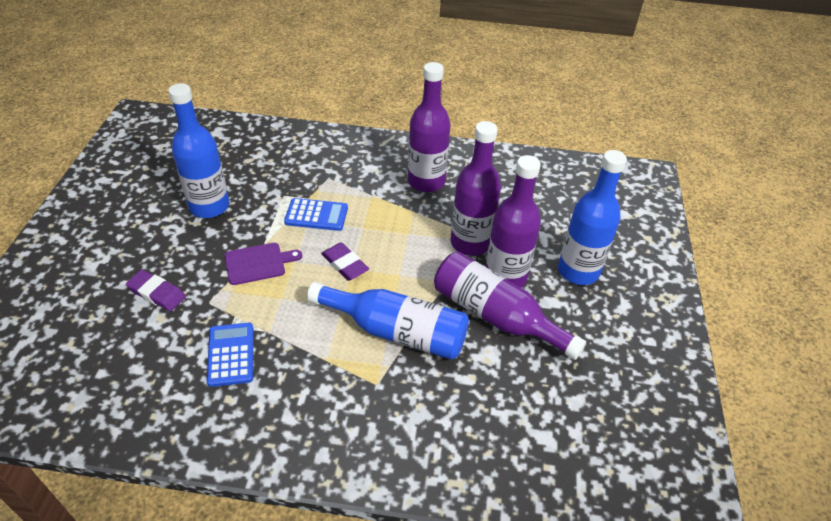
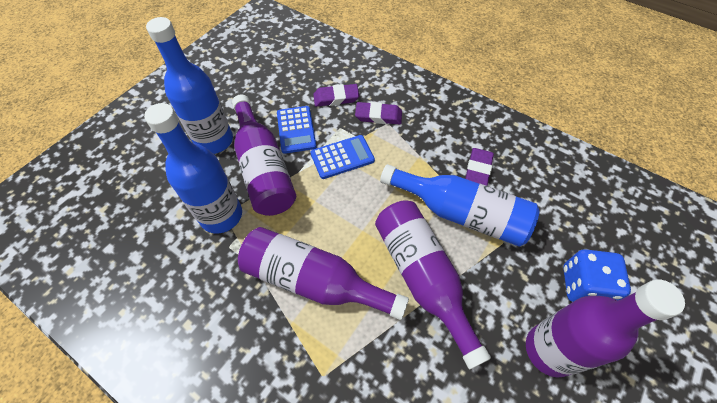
blue dice: none = 0 -> [563,249,631,302] = 1
purple cutting board: [225,243,302,285] = 1 -> none = 0
purple eraser: [126,270,186,311] [321,242,369,281] = 2 -> [313,84,359,107] [355,102,402,124] [465,148,494,186] = 3

